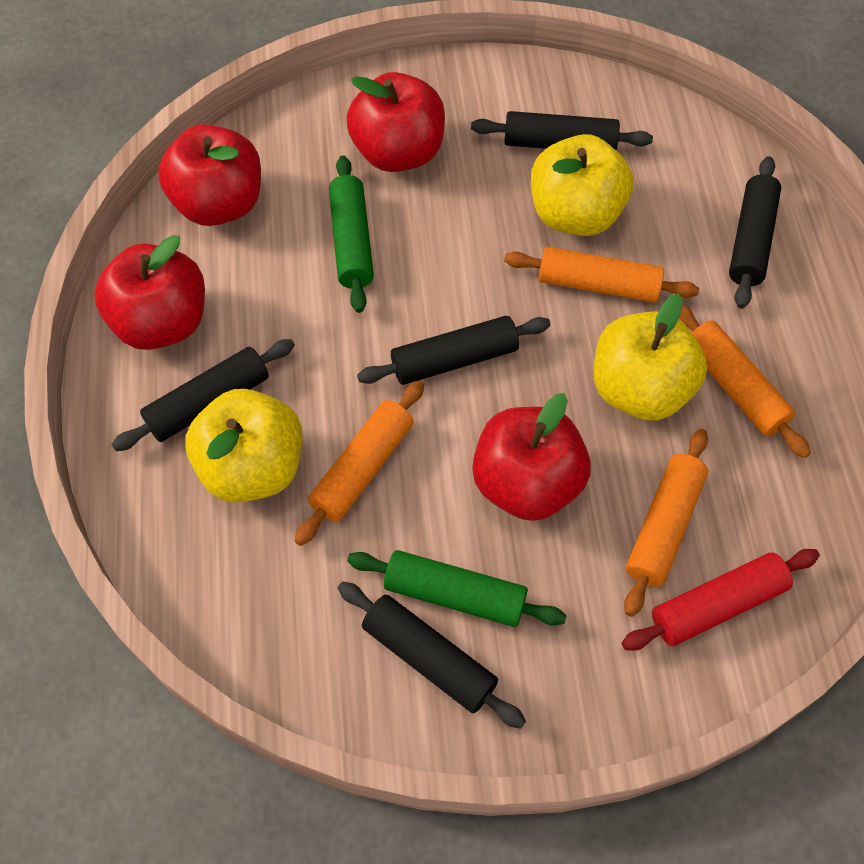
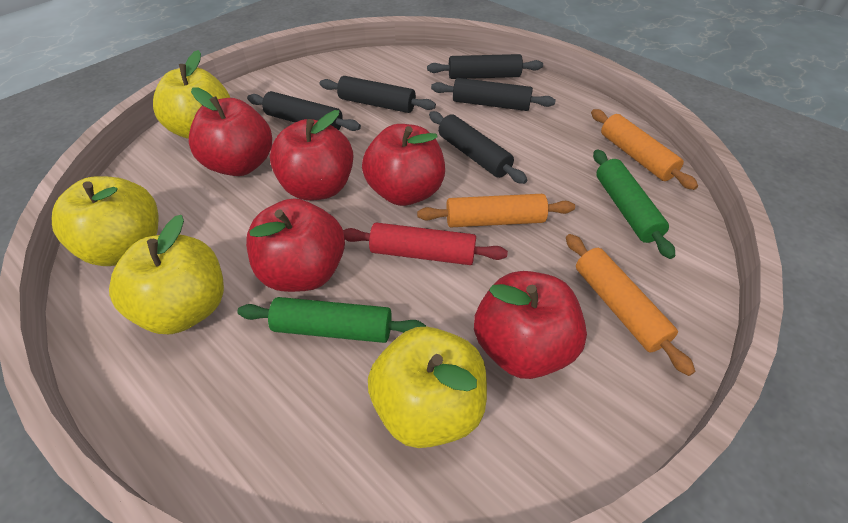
orange rolling pin: [295,380,424,546] [504,247,699,303] [624,429,708,617] [679,304,811,458] = 4 -> [417,194,575,227] [566,234,695,376] [591,109,698,190] = 3
red apple: [94,235,205,350] [158,124,261,226] [346,72,445,172] [472,393,591,521] = 4 -> [189,87,272,176] [246,198,345,292] [270,110,353,201] [362,124,445,206] [474,271,587,379] = 5
yellow apple: [185,389,302,502] [531,134,633,236] [594,294,707,421] = 3 -> [52,176,158,266] [109,215,224,334] [153,50,230,139] [368,327,487,448] = 4

